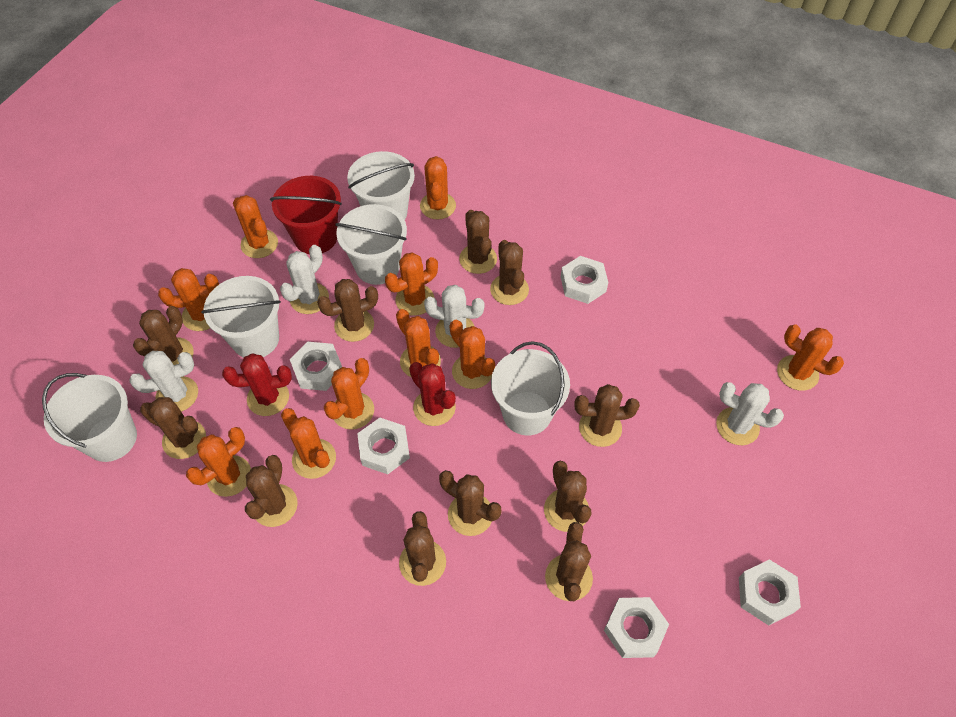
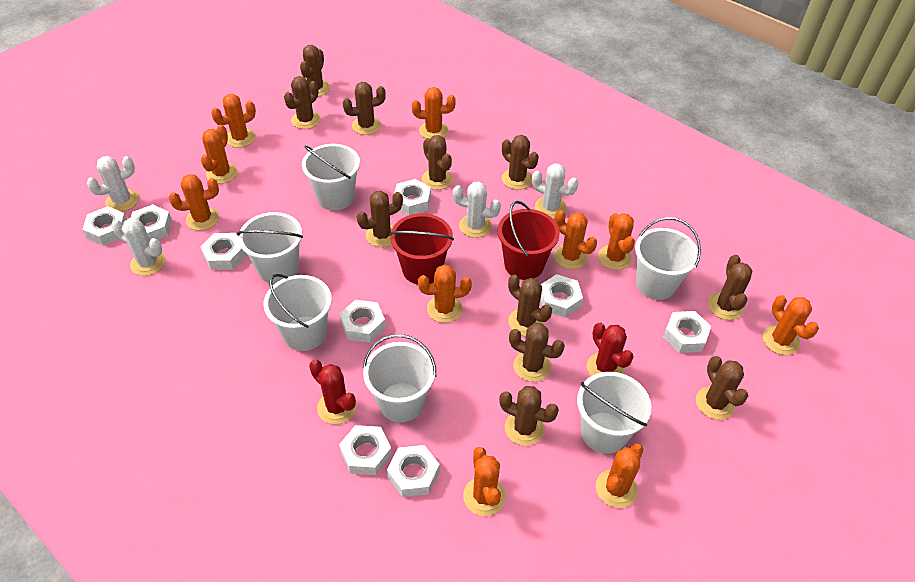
red bucket: [270,176,342,254] = 1 -> [389,213,454,285] [497,201,560,280] = 2
white bucket: [42,373,137,462] [201,276,281,358] [335,204,407,285] [347,151,415,220] [491,341,570,435] = 5 -> [237,212,303,284] [263,274,332,351] [302,144,360,211] [363,334,436,422] [577,372,651,454] [635,217,701,300] = 6
white nut: [290,342,342,391] [357,418,410,474] [561,256,608,304] [604,597,669,658] [739,559,801,625] = 5 -> [82,206,127,246] [131,204,172,240] [201,233,246,270] [339,425,392,475] [340,300,386,343] [387,445,440,497] [394,179,431,215] [540,274,583,317] [663,311,711,353] = 9

